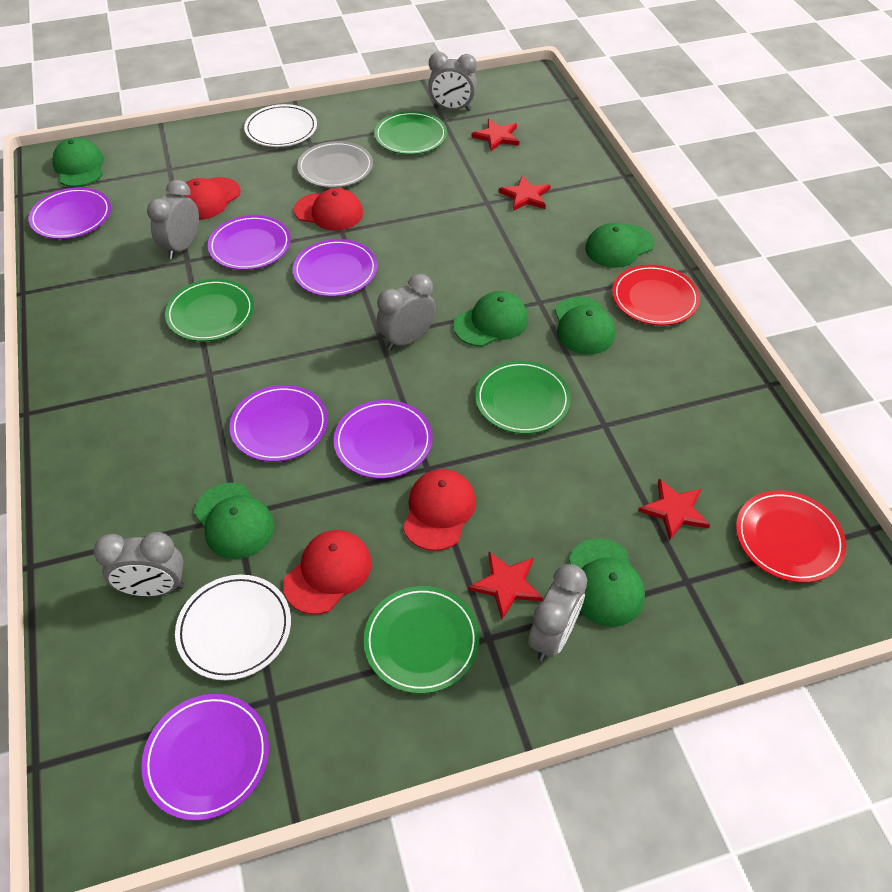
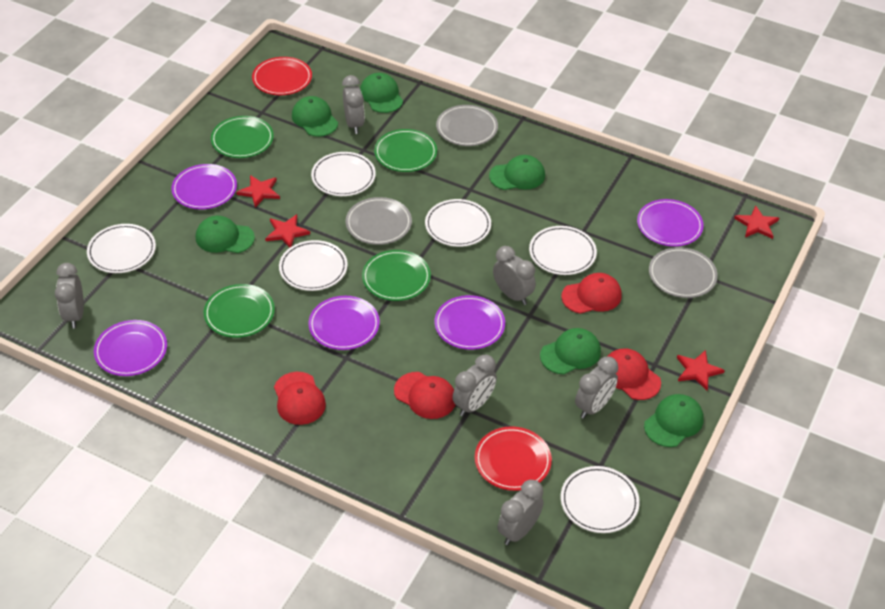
grey clock: [93,532,184,596] [147,180,199,260] [377,274,436,350] [428,52,477,111] [528,564,587,661] = 5 -> [55,263,84,328] [342,75,365,134] [453,355,497,417] [493,246,536,305] [497,480,544,545] [575,357,618,419] = 6
grey plate: [297,141,373,188] = 1 -> [346,197,412,245] [436,105,498,146] [649,247,718,298] = 3
purple plate: [29,187,111,239] [141,694,269,821] [208,215,291,270] [230,385,328,462] [293,239,377,297] [334,400,432,479] = 6 -> [94,320,167,376] [171,164,237,210] [308,296,380,350] [434,295,505,350] [637,199,704,247] = 5
white plate: [175,575,291,680] [244,104,317,147] = 2 -> [87,224,156,273] [279,240,348,291] [311,152,376,196] [425,199,491,247] [529,226,597,275] [561,466,640,533] = 6

